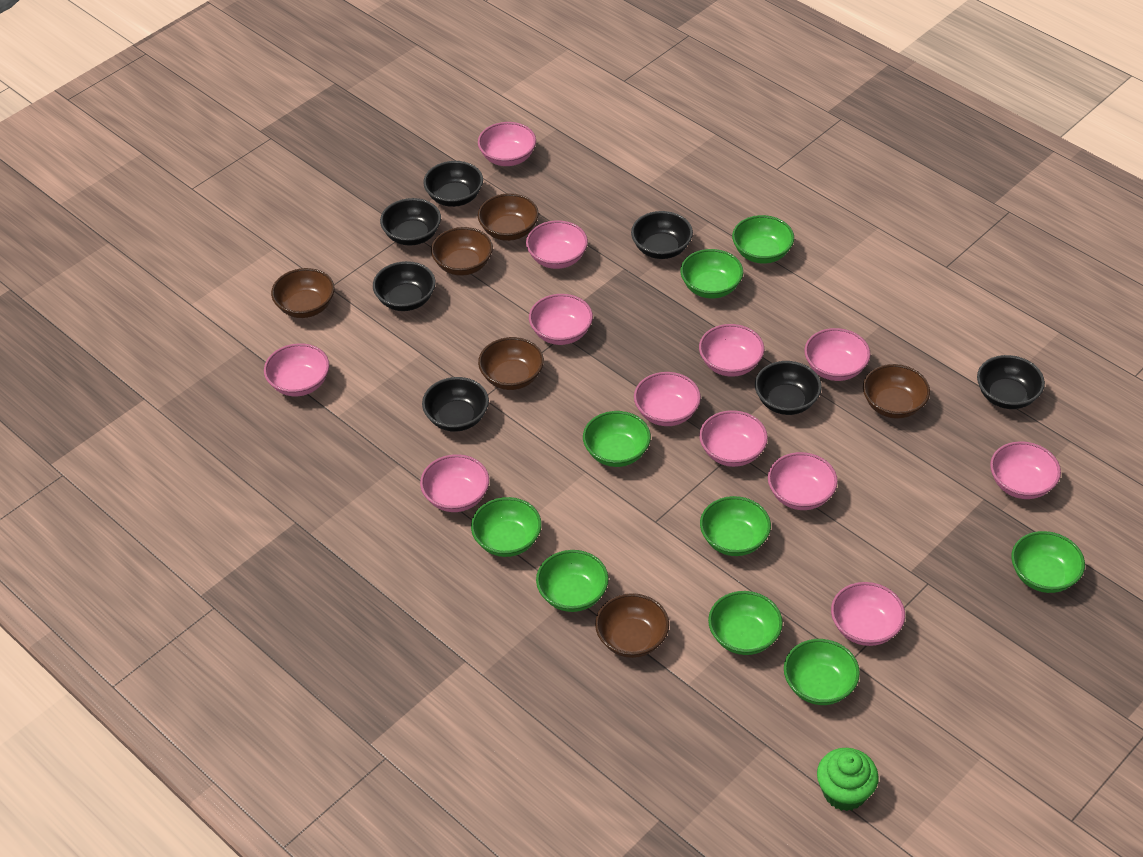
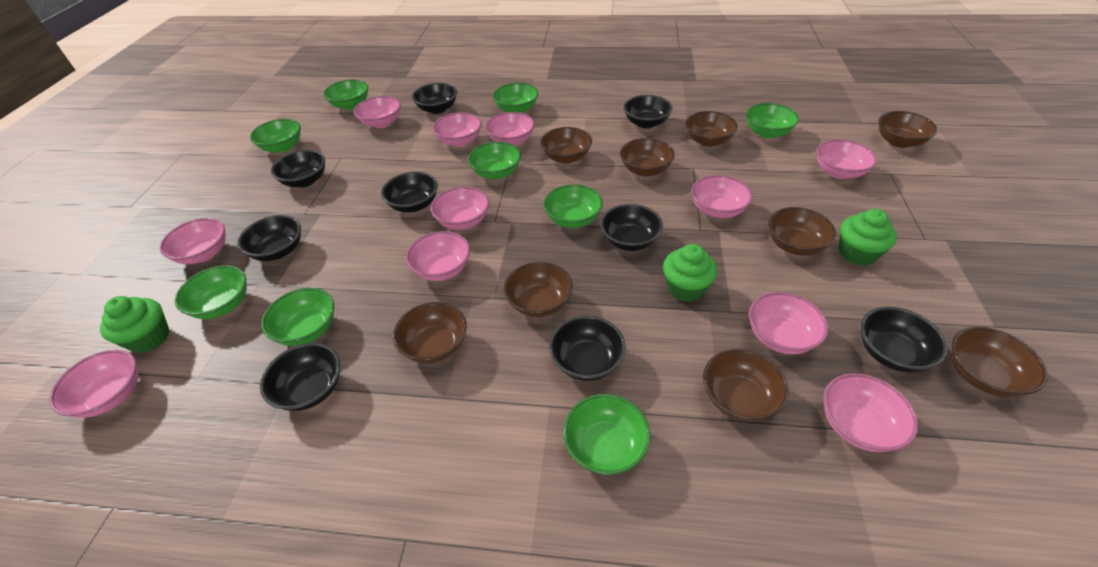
black bowl: [373,261,436,311] [380,198,441,246] [422,377,489,432] [423,161,483,207] [631,211,693,259] [755,361,822,415] [977,355,1045,409] = 7 -> [238,215,301,261] [260,343,340,411] [271,150,325,187] [381,172,438,212] [412,83,457,114] [549,316,626,381] [600,204,663,251] [623,95,673,129] [860,307,948,372] = 9
brown bowl: [271,268,334,318] [431,227,493,276] [478,193,539,241] [478,337,544,390] [595,593,669,658] [863,364,930,419] = 6 -> [393,302,467,364] [504,262,573,317] [540,127,592,164] [620,138,675,176] [685,111,738,147] [703,349,789,422] [768,207,836,256] [878,111,938,148] [951,327,1048,397] = 9
green cupcake: [817,748,879,811] = 1 -> [100,296,169,353] [663,244,717,302] [839,209,897,266] = 3
pink bowl: [264,343,329,396] [420,454,489,512] [478,122,536,166] [526,220,588,269] [529,294,593,345] [634,372,701,426] [699,324,764,377] [699,410,768,467] [768,452,838,510] [804,328,870,381] [831,582,905,646] [990,441,1061,499] = 12 -> [49,350,139,418] [160,218,226,264] [354,96,401,128] [406,231,470,281] [431,187,489,230] [433,112,482,147] [485,112,535,146] [691,175,753,218] [749,292,828,354] [817,139,877,179] [823,373,919,452] = 11

